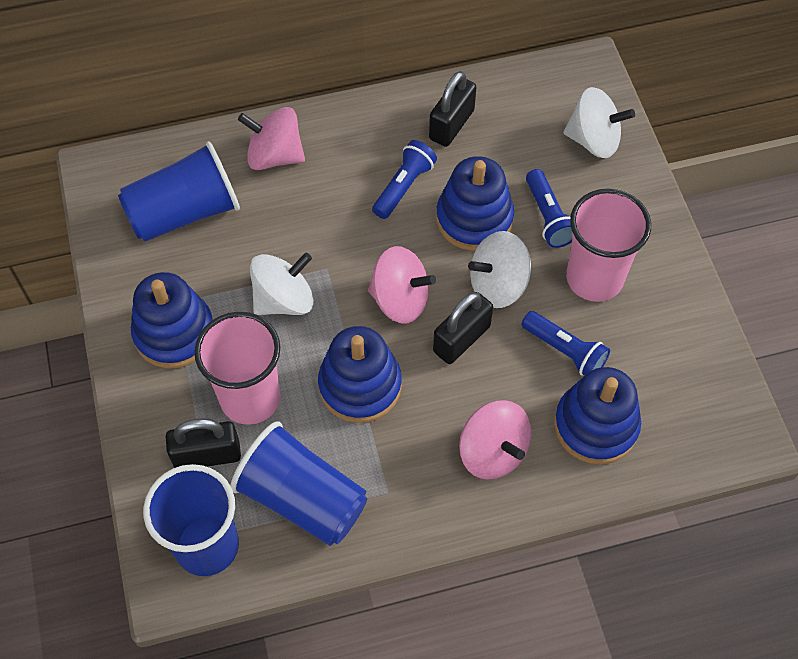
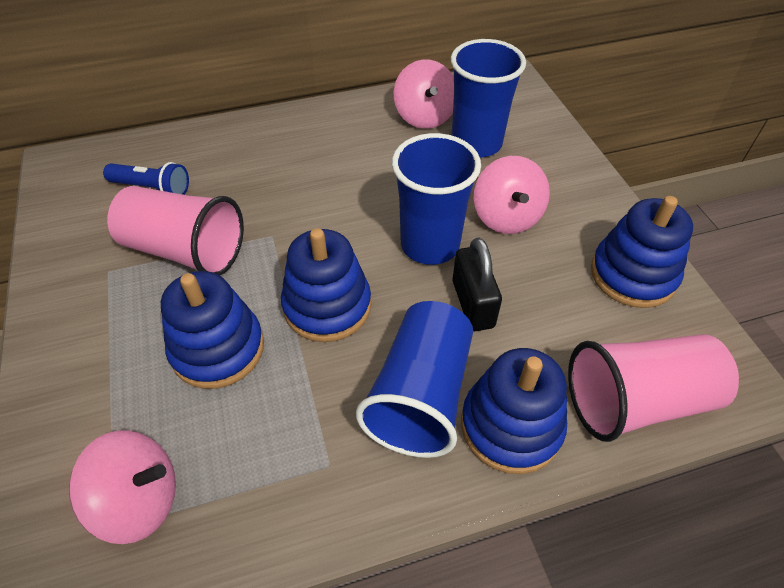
black padlock: [166,418,241,468] [429,71,476,147] [433,292,493,364] = 3 -> [453,238,502,331] = 1
blue flashlight: [372,140,437,219] [522,311,610,376] [526,169,573,248] = 3 -> [103,162,189,195] = 1
white spinning top: [250,252,314,315] [468,231,531,308] [564,87,635,158] = 3 -> none = 0

